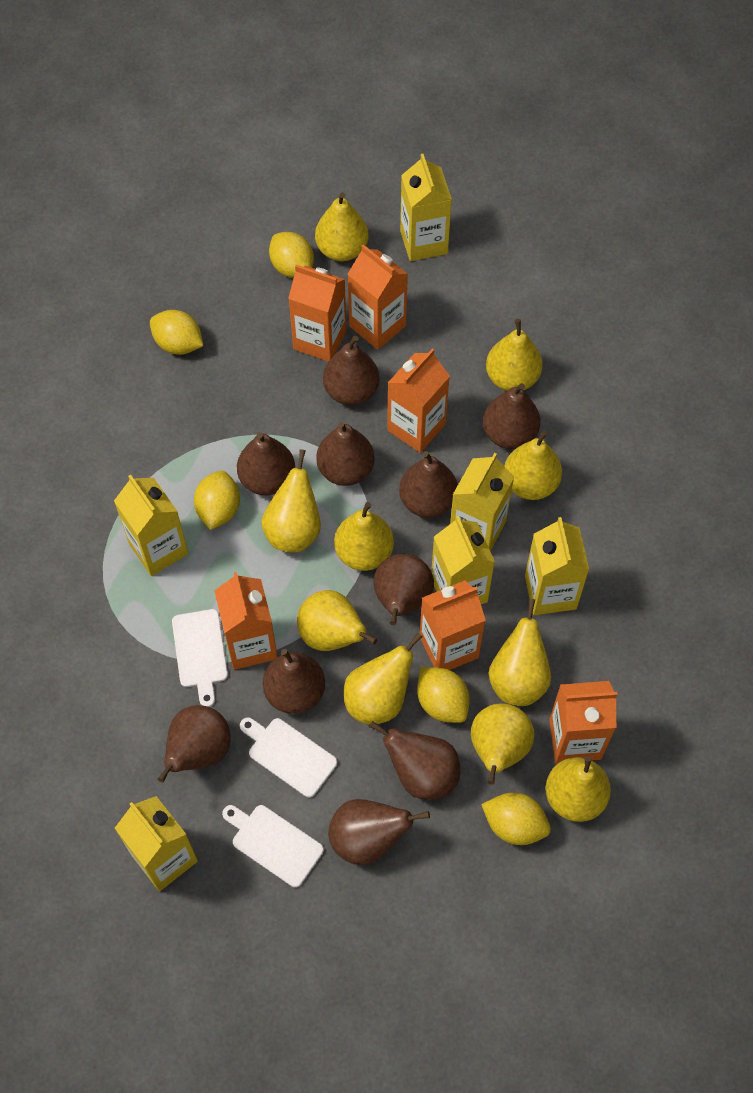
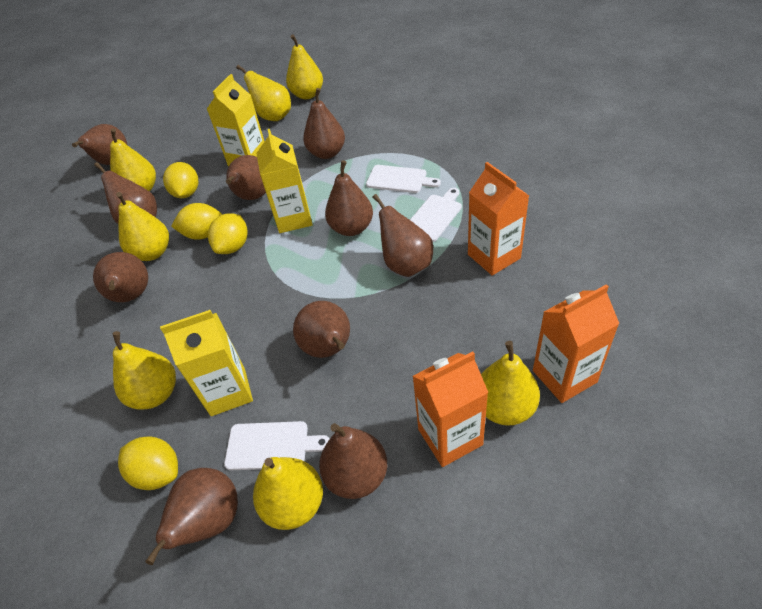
orange carton: [214,572,277,670] [288,265,346,362] [347,244,408,350] [387,349,450,453] [420,580,486,670] [549,681,618,763] = 6 -> [413,352,488,467] [468,162,529,276] [533,284,620,403] = 3
yellow carton: [114,475,188,576] [115,796,198,891] [400,154,452,261] [431,516,495,604] [450,453,514,551] [525,517,589,615] = 6 -> [160,310,253,416] [207,74,265,166] [257,129,313,233] = 3
yellow lemon: [150,310,203,355] [194,471,240,530] [269,232,314,278] [417,667,470,723] [481,793,551,845] = 5 -> [118,437,178,490] [163,162,199,198] [171,203,222,240] [208,213,247,254] = 4
yellow pear: [261,449,321,552] [297,590,378,651] [315,192,369,261] [334,502,394,571] [343,633,422,725] [471,703,535,785] [486,319,543,391] [488,599,551,706] [504,430,562,500] [545,756,611,822] = 10 -> [110,129,156,192] [113,331,176,410] [116,192,169,261] [236,65,291,121] [253,457,323,530] [286,34,323,99] [481,341,540,426] = 7

